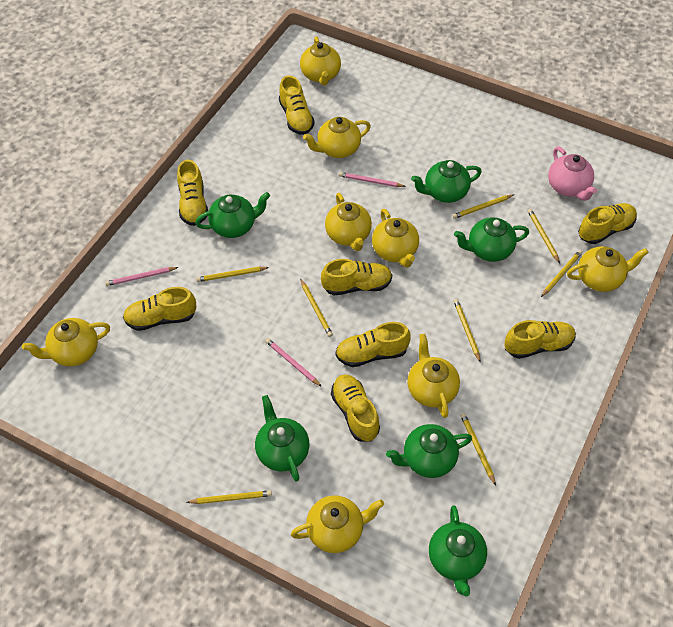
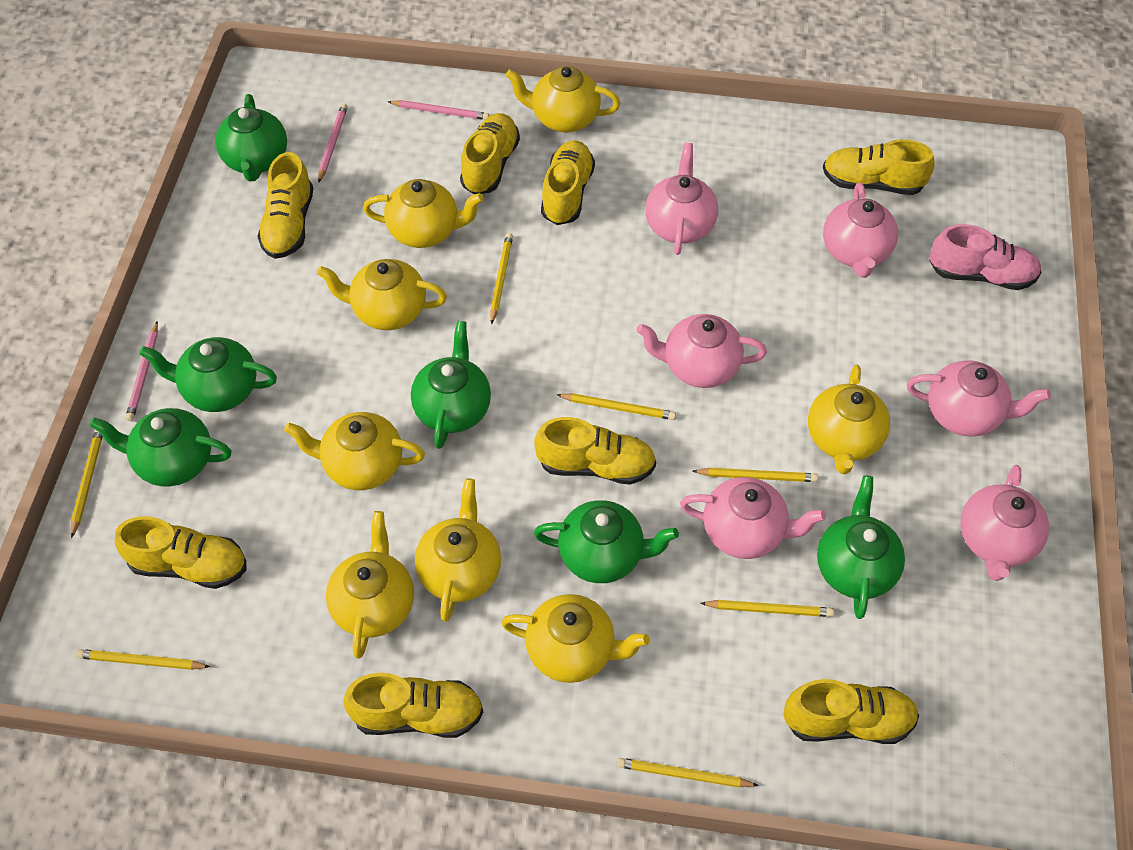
pink shoe: none = 0 -> [930,224,1042,290] = 1
pink teapot: [548,147,597,201] = 1 -> [636,314,767,388] [645,143,718,255] [680,477,826,559] [823,183,898,278] [907,360,1051,437] [960,465,1049,581] = 6
yellow pencil: [186,490,272,504] [196,267,269,282] [301,279,333,337] [453,194,514,219] [454,299,481,363] [460,413,496,485] [528,209,560,263] [541,250,582,297] = 8 -> [71,430,103,538] [76,649,210,670] [490,233,513,325] [557,393,676,420] [617,758,759,787] [692,468,818,482] [700,600,834,617] = 7

